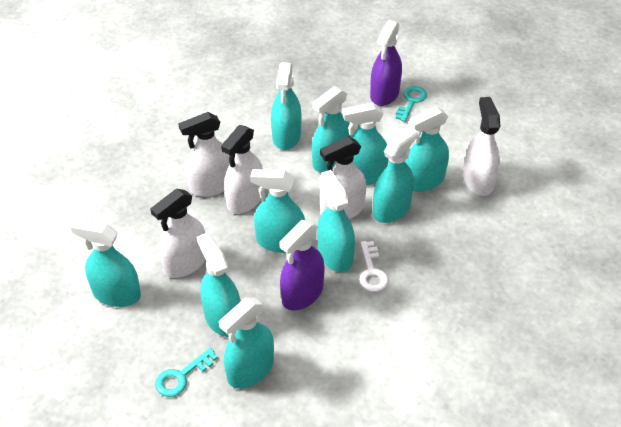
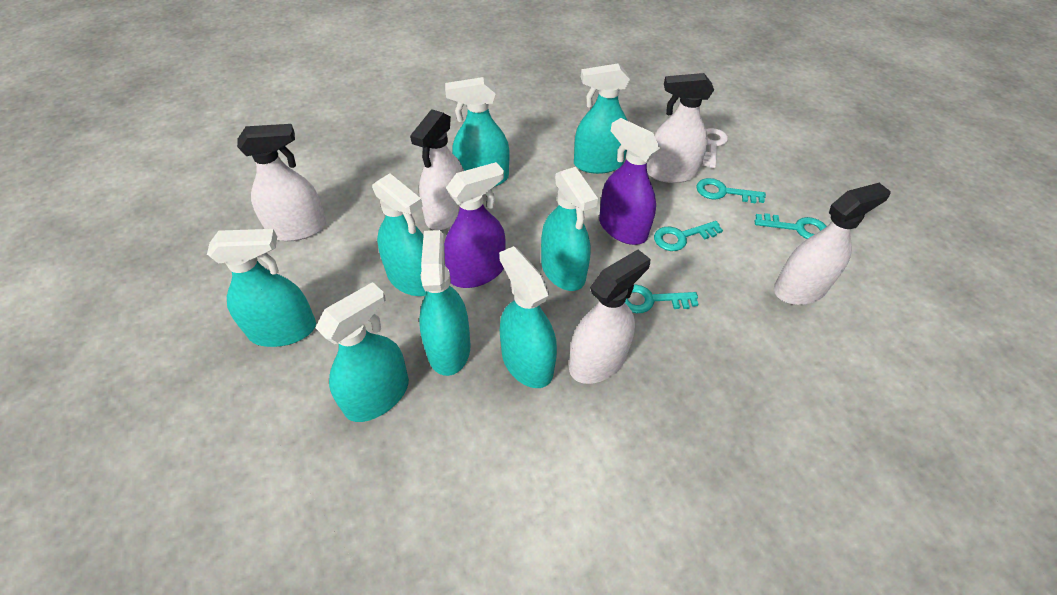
turquoise key: [155,348,218,397] [396,86,427,122] = 2 -> [625,284,699,313] [654,221,723,251] [696,178,766,204] [755,213,827,239] = 4
turquoise spray bottle: [71,219,141,307] [197,233,241,337] [219,298,274,388] [250,169,305,253] [271,62,302,150] [312,86,351,172] [317,170,355,272] [342,102,388,185] [373,126,418,223] [405,107,449,192] = 10 -> [207,229,316,347] [316,282,409,422] [372,173,427,296] [419,230,471,376] [445,77,509,187] [499,246,557,388] [541,167,598,291] [574,63,630,174] = 8

